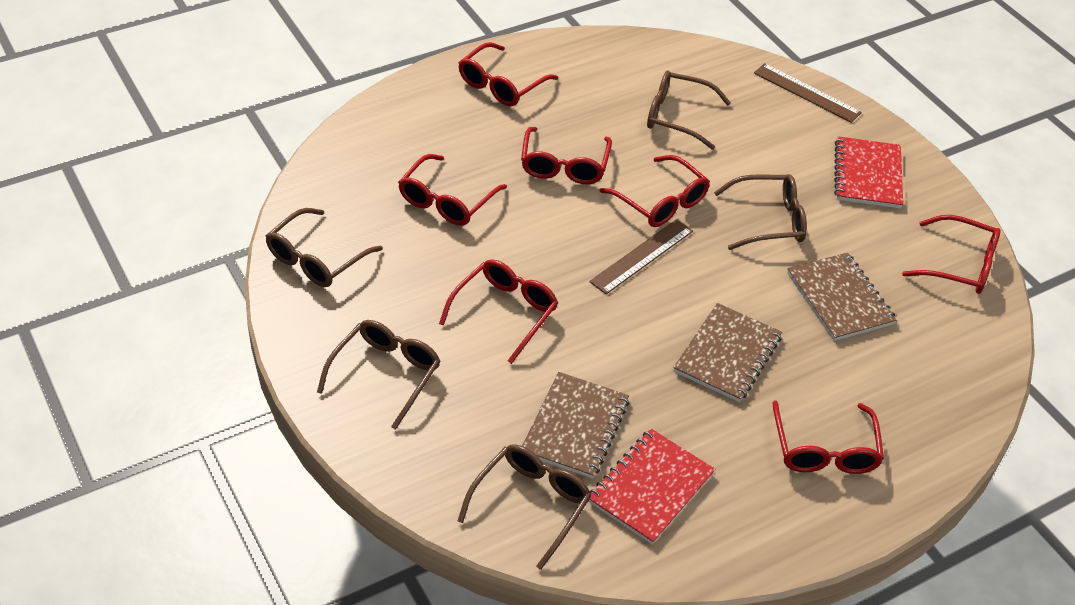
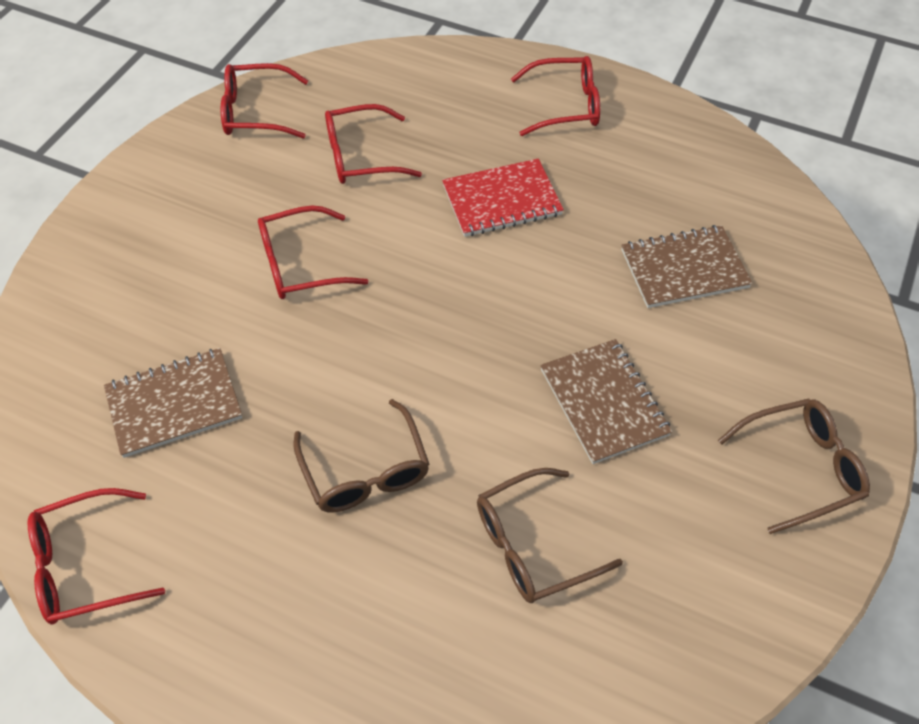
brown glasses: [266,208,383,287] [317,320,440,430] [458,444,592,570] [647,71,731,150] [714,174,807,250] = 5 -> [293,399,429,513] [477,468,623,603] [718,399,870,534] = 3
brown ruler: [589,219,693,294] [754,63,862,123] = 2 -> none = 0
red glasses: [398,154,507,226] [439,259,558,364] [458,42,558,106] [521,127,612,184] [600,155,710,227] [773,400,884,474] [902,215,1001,294] = 7 -> [27,488,165,625] [221,63,308,139] [258,205,368,299] [325,104,422,184] [511,56,600,136] = 5
red notebook: [588,428,715,545] [834,136,903,209] = 2 -> [442,159,564,237] = 1

